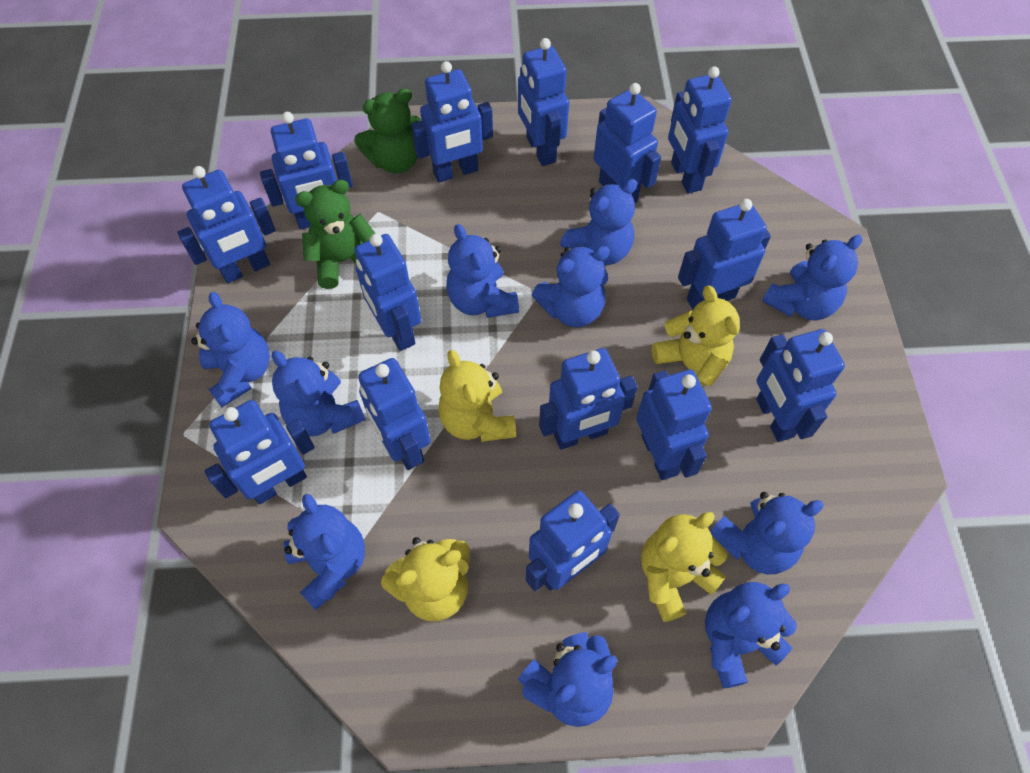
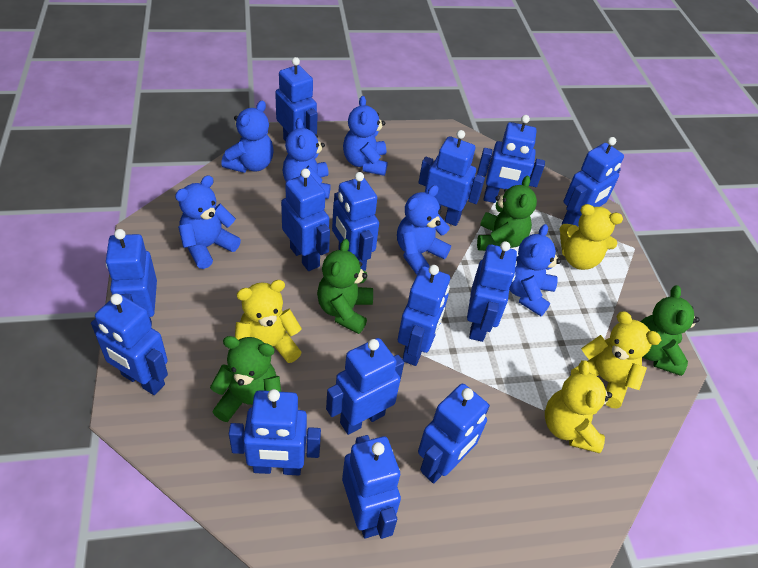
blue teddy bear: [191,292,270,407] [271,351,366,436] [284,494,365,610] [446,224,519,318] [518,632,618,727] [532,246,610,327] [560,179,638,265] [705,582,797,689] [710,492,824,575] [762,235,862,320] = 10 -> [175,175,241,269] [221,100,274,173] [283,118,331,199] [343,96,388,176] [397,185,451,275] [509,224,561,316] = 6
green teddy bear: [295,180,376,289] [354,88,421,173] = 2 -> [210,336,281,422] [317,239,373,334] [477,176,537,251] [641,285,700,376] = 4

